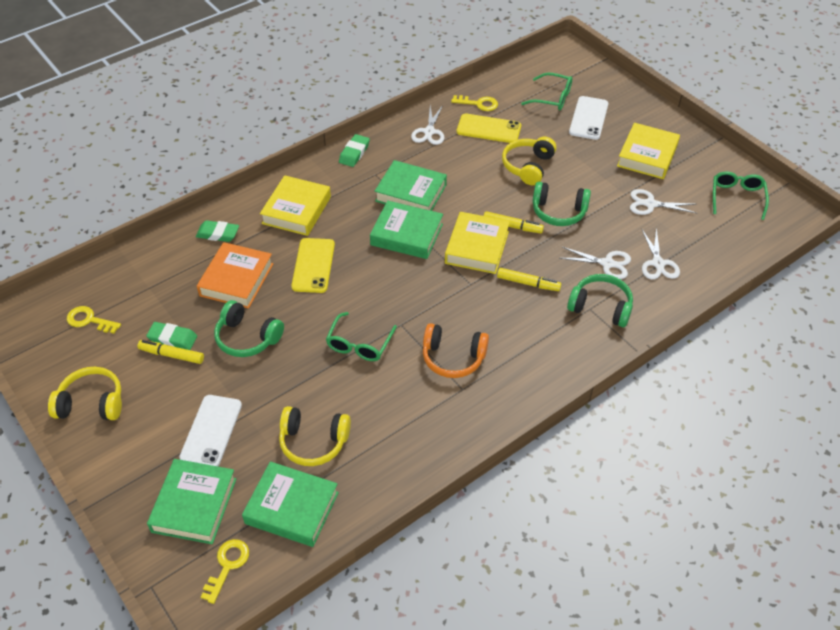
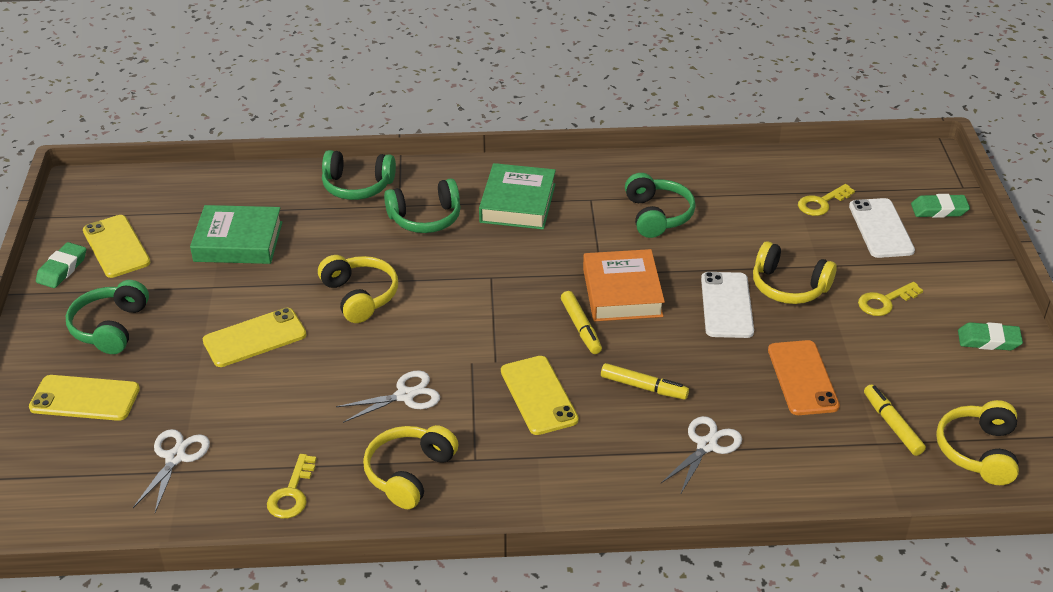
green book: [147,459,237,544] [242,462,339,547] [370,201,443,259] [375,160,447,211] = 4 -> [190,205,282,264] [479,163,556,230] = 2
green glasses: [326,312,397,361] [521,73,572,110] [713,172,769,220] = 3 -> none = 0
green headphones: [214,300,284,357] [533,182,591,226] [567,274,633,327] = 3 -> [66,280,149,354] [322,150,396,200] [384,179,461,233] [625,173,696,238] = 4
orange headphones: [423,323,489,378] = 1 -> none = 0
orange phone: none = 0 -> [768,340,840,415] = 1
white scissors: [411,105,444,145] [560,247,631,279] [630,189,698,215] [642,228,680,279] = 4 -> [133,429,210,513] [336,370,440,423] [661,416,742,495] = 3
yellow book: [260,175,331,236] [445,212,510,274] [617,123,680,179] = 3 -> none = 0
yellow headphones: [48,367,122,420] [279,406,351,466] [502,137,556,185] = 3 -> [318,255,398,323] [363,425,459,509] [753,241,837,304] [936,400,1019,485] = 4
yellow phone: [291,238,335,293] [457,114,521,143] = 2 -> [29,375,140,421] [83,215,151,278] [203,308,307,367] [501,356,579,435] = 4

